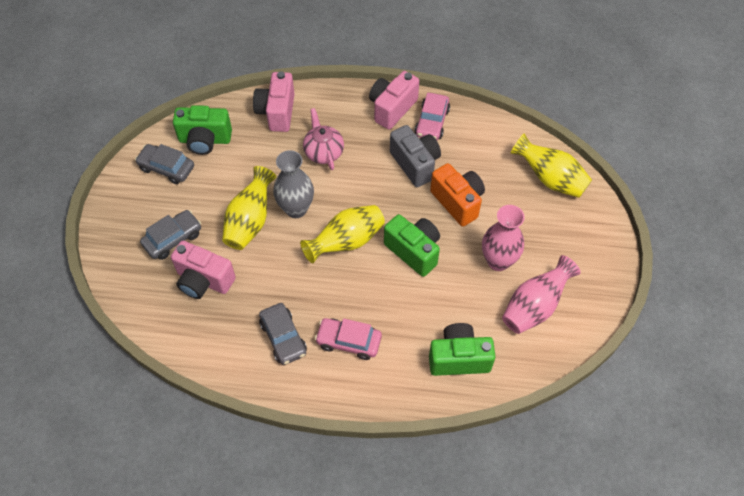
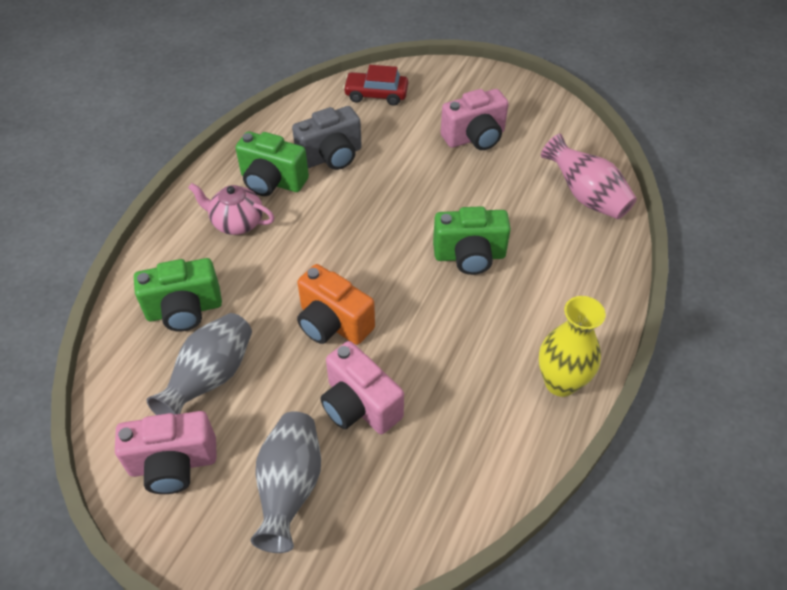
grey car: [135,144,194,184] [140,210,201,260] [259,303,307,365] = 3 -> none = 0
grey vase: [273,150,314,218] = 1 -> [147,313,252,415] [251,411,321,553] = 2
pink car: [315,318,382,360] [414,93,450,140] = 2 -> none = 0
pink vase: [482,205,525,271] [502,255,581,334] = 2 -> [541,134,637,219] = 1
red car: none = 0 -> [343,65,408,106] = 1
yellow vase: [222,166,276,250] [300,205,385,263] [510,133,592,198] = 3 -> [539,296,606,397] = 1

